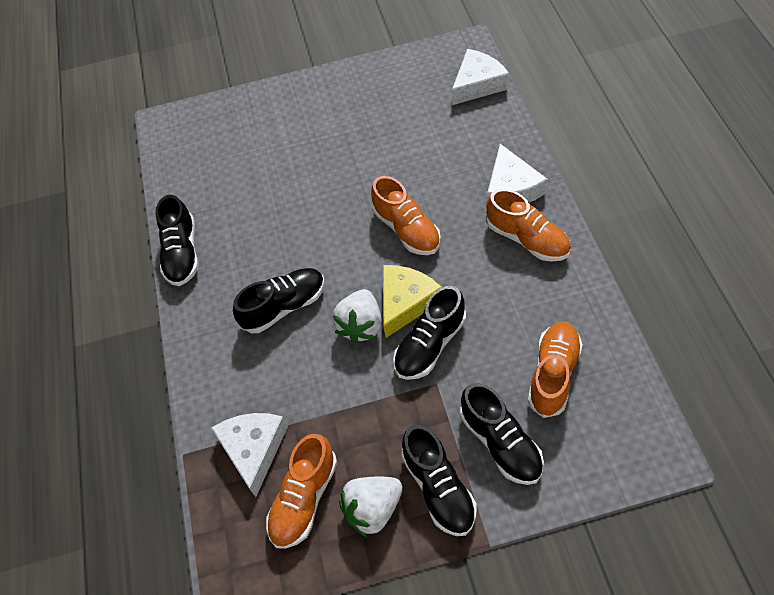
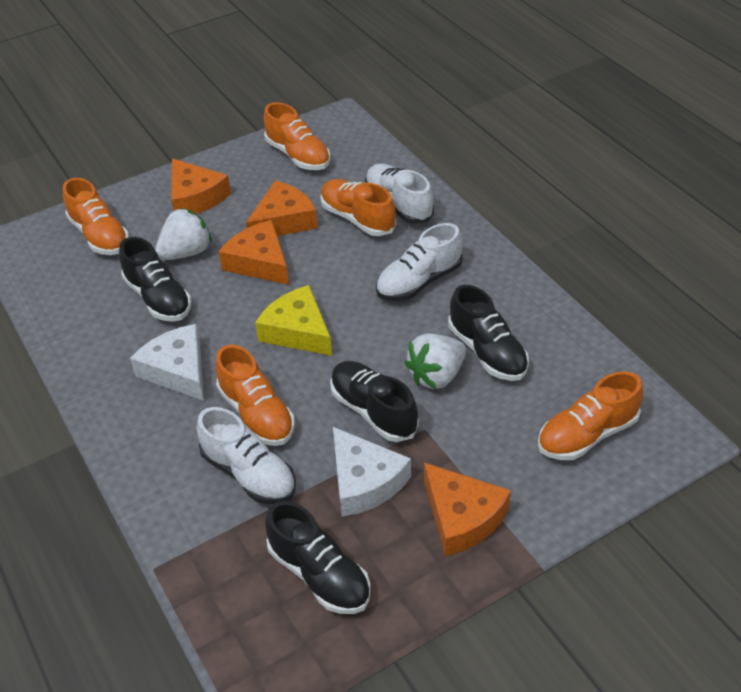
black shoe: [155,195,198,286] [233,268,325,333] [393,286,466,380] [401,425,477,536] [460,383,544,485] = 5 -> [119,237,191,322] [265,501,371,614] [330,361,419,442] [448,285,529,381] = 4
orange cheese: none = 0 -> [171,158,231,214] [219,220,289,285] [246,181,318,236] [424,463,511,556] = 4
orange shoe: [266,434,337,549] [371,176,441,255] [486,189,571,262] [528,321,583,418] = 4 -> [63,178,129,255] [215,345,295,446] [264,102,331,170] [320,179,396,236] [538,371,643,460] = 5
white cheese: [211,413,288,497] [452,49,509,105] [487,144,548,203] = 3 -> [130,324,204,401] [333,427,411,517] = 2
white shoe: none = 0 -> [197,407,296,504] [365,164,434,224] [376,223,462,301] = 3

